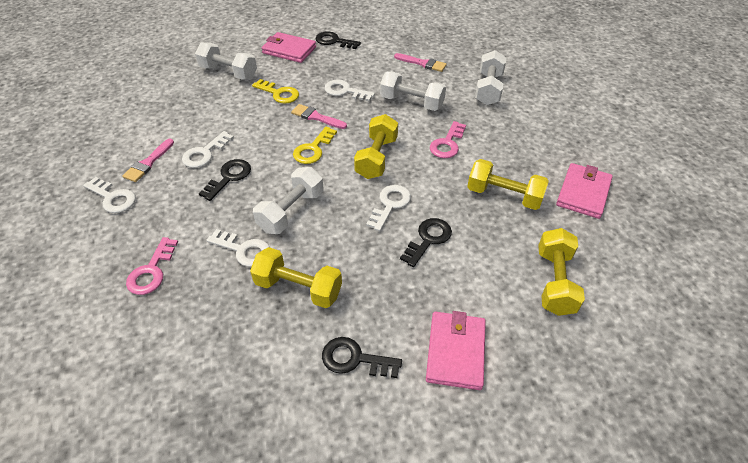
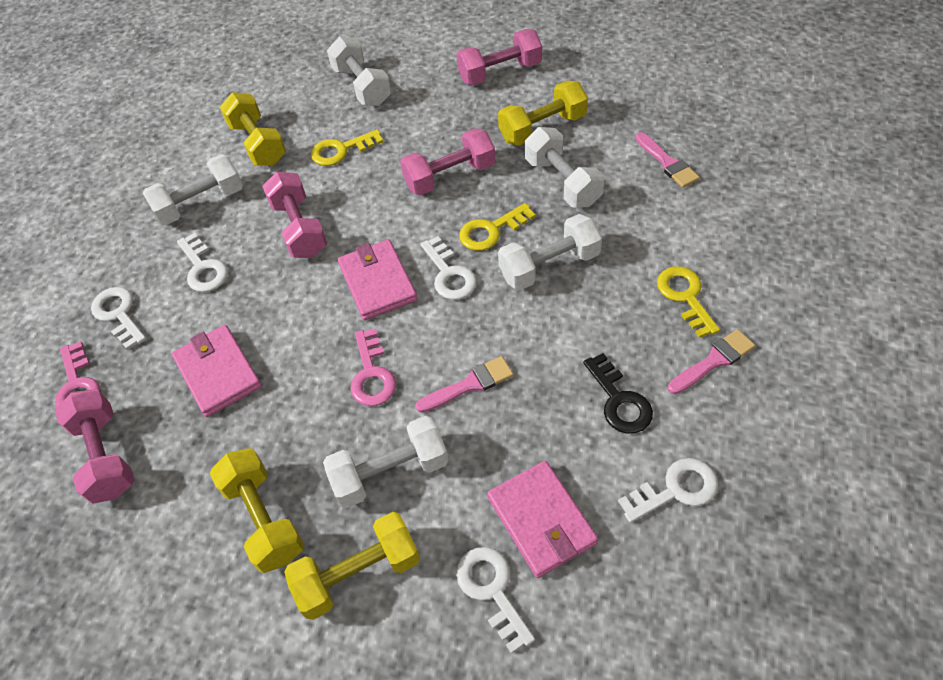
black key: [199,159,251,201] [315,31,361,49] [322,337,402,378] [400,218,452,267] = 4 -> [583,353,653,434] = 1
pink dumbbell: none = 0 -> [55,389,134,504] [262,172,327,258] [400,128,495,196] [456,29,542,85] = 4
white dumbbell: [195,42,257,80] [253,167,324,234] [380,71,446,111] [475,50,506,105] = 4 -> [143,154,243,225] [323,416,449,508] [327,36,391,106] [498,214,602,290] [525,127,604,207] = 5
yellow key: [252,79,299,104] [293,127,337,164] = 2 -> [311,129,383,166] [459,203,536,251] [657,266,720,338] = 3

